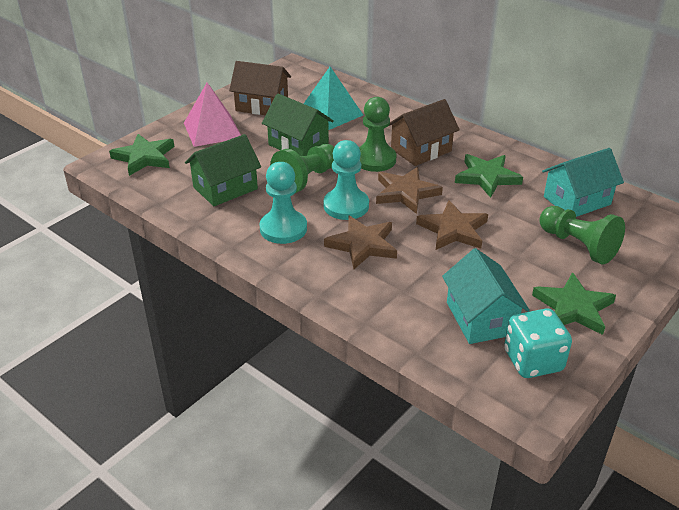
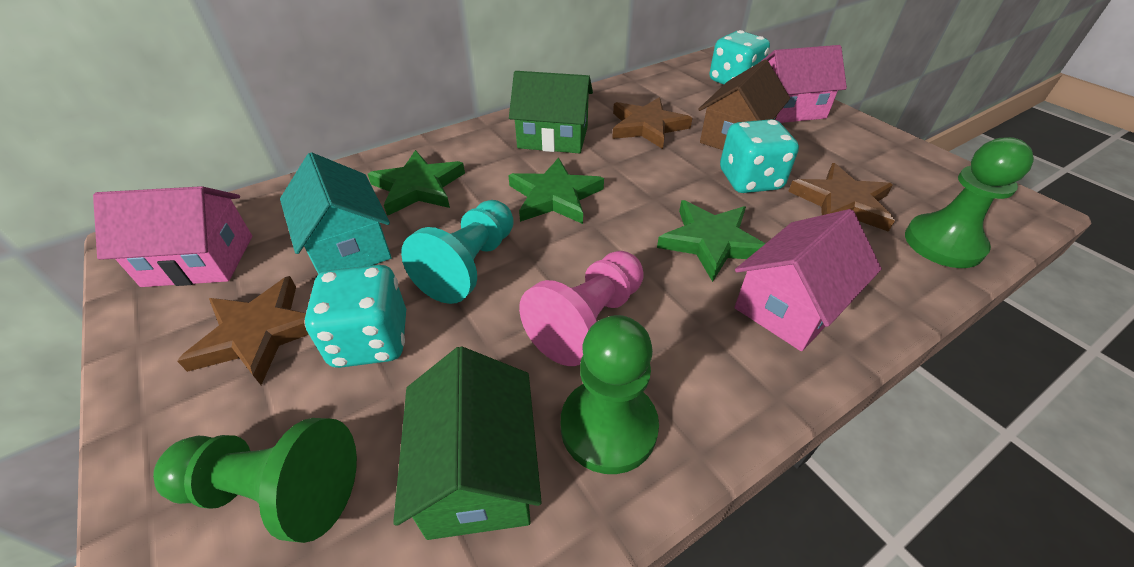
brown house: [229,61,291,115] [389,99,460,166] = 2 -> [698,60,790,150] = 1
pink house: none = 0 -> [93,186,252,287] [734,209,882,351] [760,45,847,123] = 3
pink pawn: none = 0 -> [519,251,644,366] = 1
pink pyramid: [184,82,241,147] = 1 -> none = 0
turquoise dice: [504,309,572,378] = 1 -> [304,265,406,368] [710,30,770,85] [720,119,799,193] = 3
turquoise house: [442,248,530,344] [542,148,624,217] = 2 -> [280,152,392,275] = 1
turquoise pawn: [260,162,307,244] [323,140,369,220] = 2 -> [401,200,514,304] = 1
turquoise pyramid: [304,67,363,130] = 1 -> none = 0

